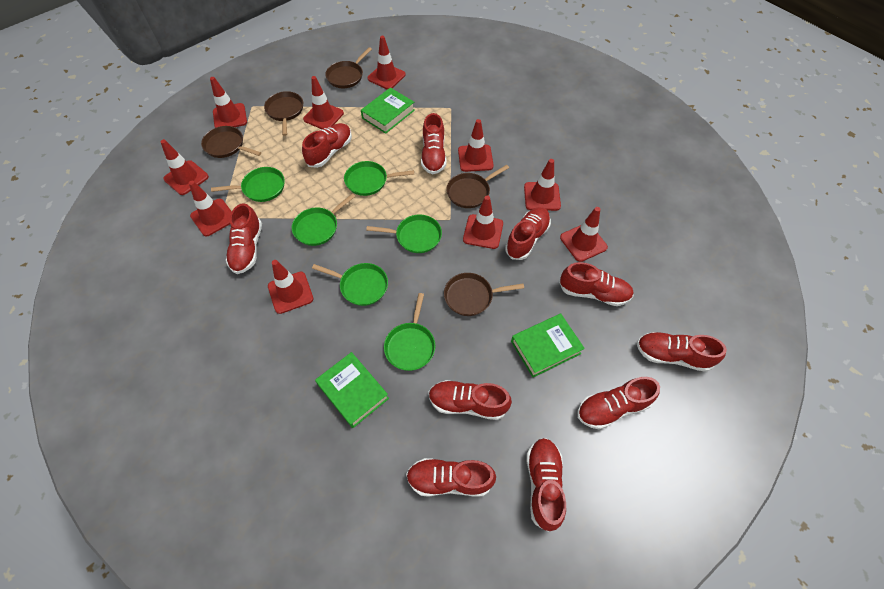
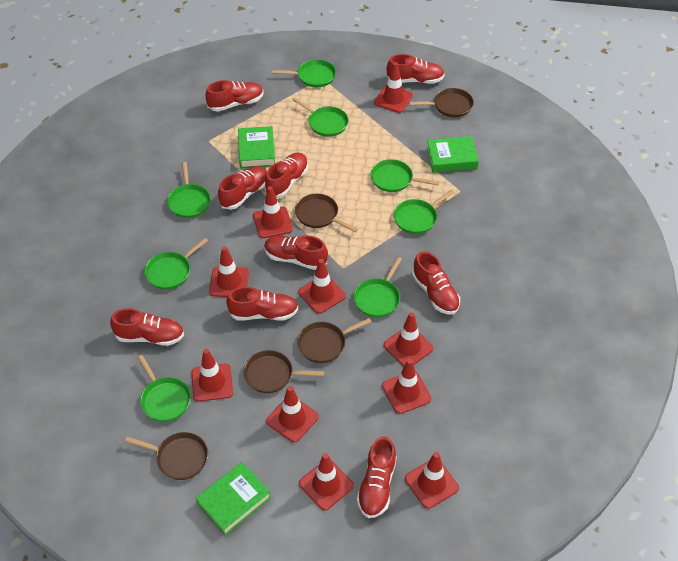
green pan: [211,167,285,202] [292,194,355,246] [312,263,388,306] [344,161,414,196] [366,215,442,253] [384,293,435,371] = 6 -> [137,355,191,422] [144,238,208,289] [167,162,210,218] [273,59,336,87] [292,97,349,137] [354,257,402,317] [371,159,439,192] [394,190,455,234] = 8
red shoe: [226,203,262,274] [302,123,352,168] [406,458,496,497] [421,113,446,174] [429,380,512,420] [505,207,551,260] [527,438,566,532] [559,262,634,306] [577,377,660,430] [637,332,727,372] = 10 -> [110,308,184,346] [205,80,263,112] [218,166,267,210] [226,287,298,321] [264,235,328,270] [265,153,308,198] [357,436,397,518] [387,54,445,84] [412,251,460,315] = 9

